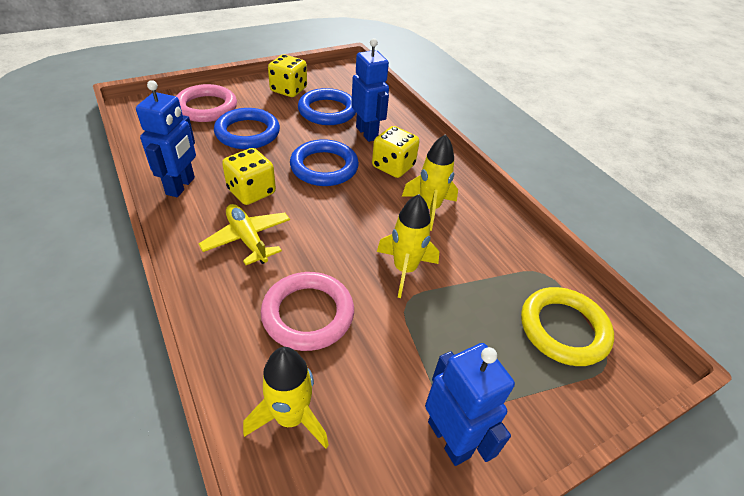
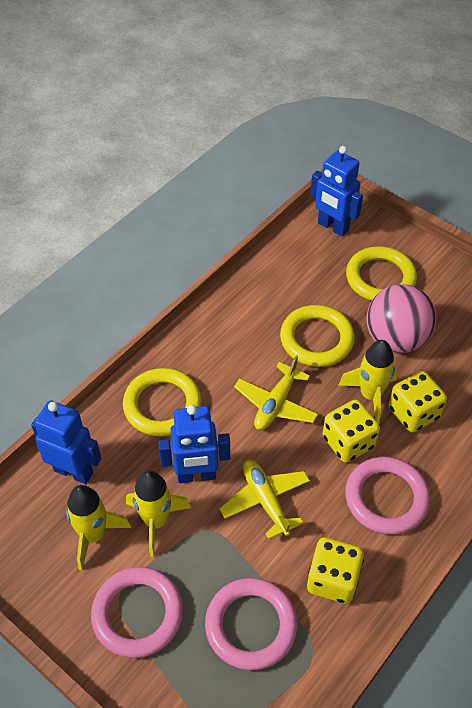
blue ring: [214,108,280,149] [290,139,359,186] [298,88,356,125] = 3 -> none = 0
pink ball: none = 0 -> [366,284,436,353] = 1
pink ring: [176,84,237,122] [261,272,354,351] = 2 -> [91,567,183,658] [205,578,298,670] [345,457,430,535] = 3
yellow plane: [199,204,290,265] = 1 -> [219,460,310,539] [234,355,318,430] = 2
yellow ring: [521,287,614,366] = 1 -> [123,368,201,437] [280,305,355,367] [346,246,417,301] = 3

